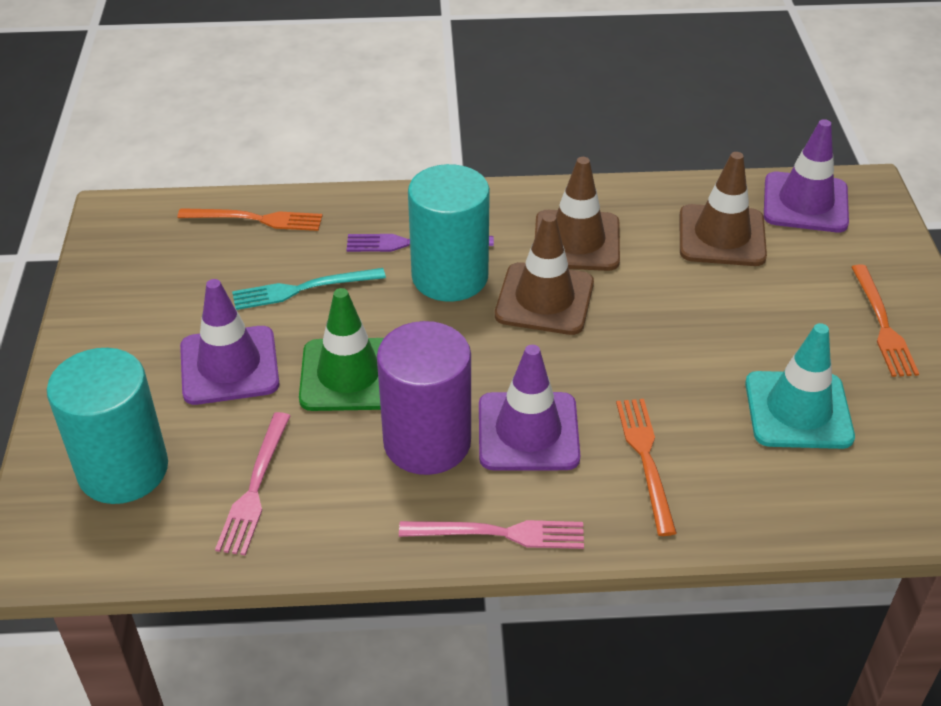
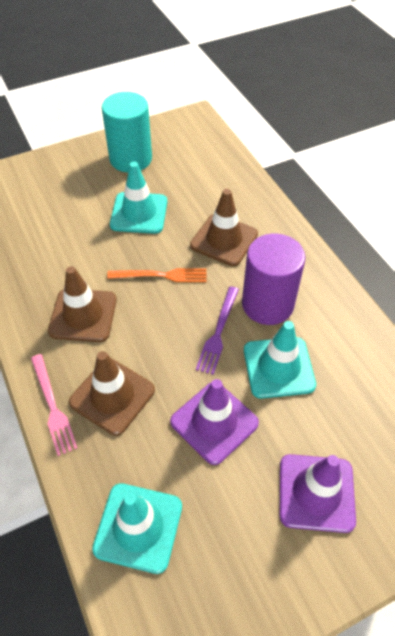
green traffic cone: [299,288,384,411] = 1 -> none = 0
orange fork: [177,208,323,231] [616,399,677,536] [851,264,919,377] = 3 -> [107,268,207,282] = 1
pink fork: [215,412,290,556] [399,520,584,549] = 2 -> [31,354,77,456] = 1
purple traffic cone: [180,279,280,405] [479,345,580,470] [764,119,849,232] = 3 -> [170,379,259,465] [280,454,356,533] = 2
turquoise cylinder: [47,348,168,504] [408,164,490,302] = 2 -> [102,92,152,173] = 1
turquoise fork: [232,268,386,310] = 1 -> none = 0
turquoise traffic cone: [745,323,855,449] = 1 -> [92,483,182,574] [110,162,167,234] [244,321,316,398] = 3

